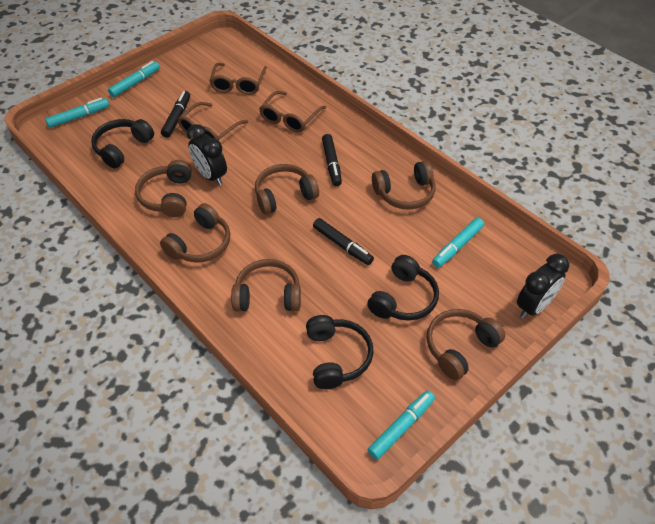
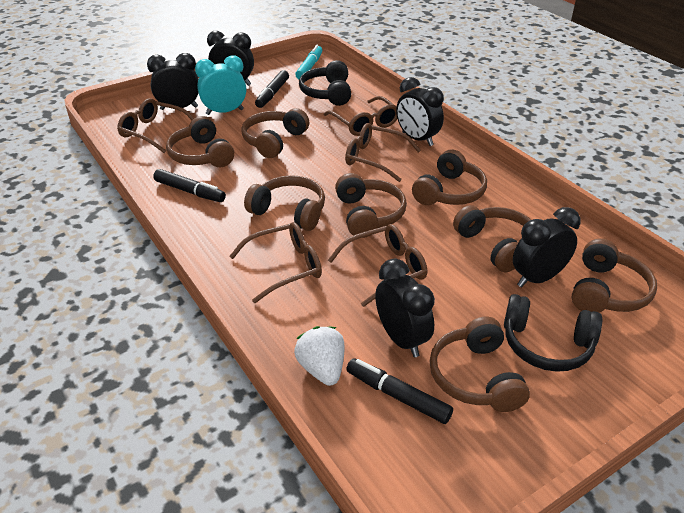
black clock: [187,124,227,186] [517,254,569,319] = 2 -> [147,53,198,110] [207,31,254,86] [375,259,435,357] [396,77,444,146] [513,207,580,288] = 5
black headphones: [91,119,154,168] [306,315,373,389] [367,255,439,321] = 3 -> [299,60,351,106] [504,294,602,372] = 2
brown glasses: [178,102,248,141] [210,63,267,95] [259,91,326,133] = 3 -> [117,98,194,153] [229,222,322,303] [324,96,397,136] [328,224,427,307] [345,123,421,182] = 5
brown headphones: [135,160,192,217] [160,203,230,262] [231,259,301,312] [255,164,319,215] [372,161,435,210] [427,309,505,380] = 6 -> [166,116,234,167] [241,108,309,158] [244,175,325,231] [335,173,407,238] [412,149,487,205] [430,317,530,412] [453,205,531,272] [571,238,657,313] = 8
turquoise clock: none = 0 -> [195,55,246,115] = 1
turquoise marker: [45,98,109,128] [108,61,160,97] [368,391,435,460] [432,218,484,268] = 4 -> [295,45,322,80] = 1
white strawberry: none = 0 -> [294,326,345,386] = 1

